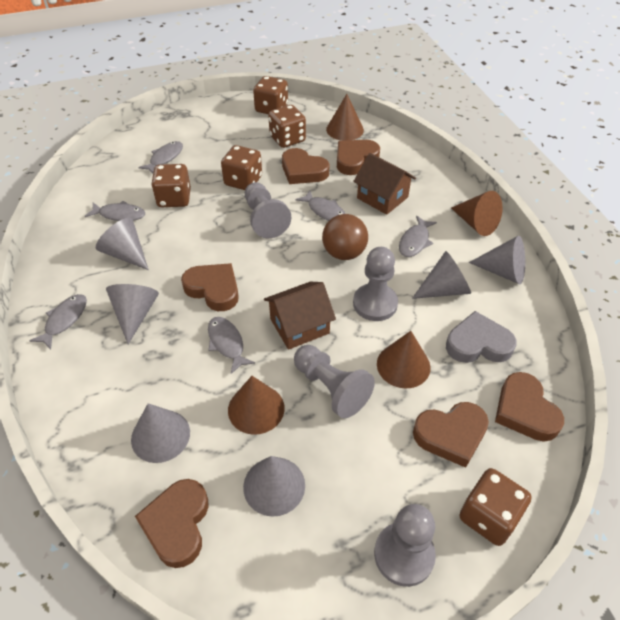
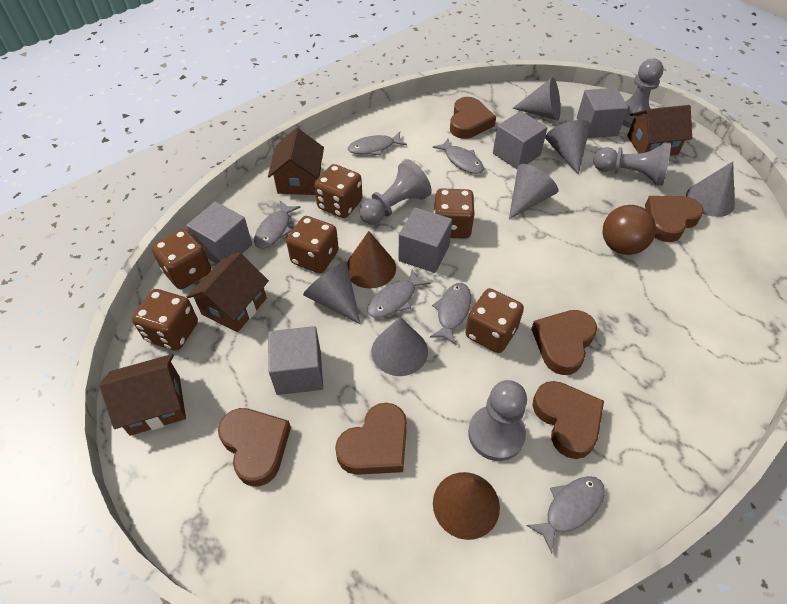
brown cone: [228,376,285,435] [326,94,364,141] [377,331,431,388] [451,191,502,236] = 4 -> [347,231,396,289] [433,472,500,540] = 2
brown dice: [151,164,191,207] [221,145,262,190] [253,76,288,114] [268,105,306,148] [460,468,532,546] = 5 -> [132,289,198,351] [152,229,211,289] [286,216,339,273] [314,164,363,218] [433,188,475,239] [465,288,524,353] = 6
brown house: [264,282,336,350] [353,153,416,215] = 2 -> [99,354,186,436] [187,252,269,332] [268,128,324,195] [627,105,692,156] = 4
grey cube: none = 0 -> [186,201,252,264] [268,326,323,395] [399,207,452,273] [493,111,548,169] [577,88,628,138] = 5
grey heart: [446,311,517,363] = 1 -> none = 0

